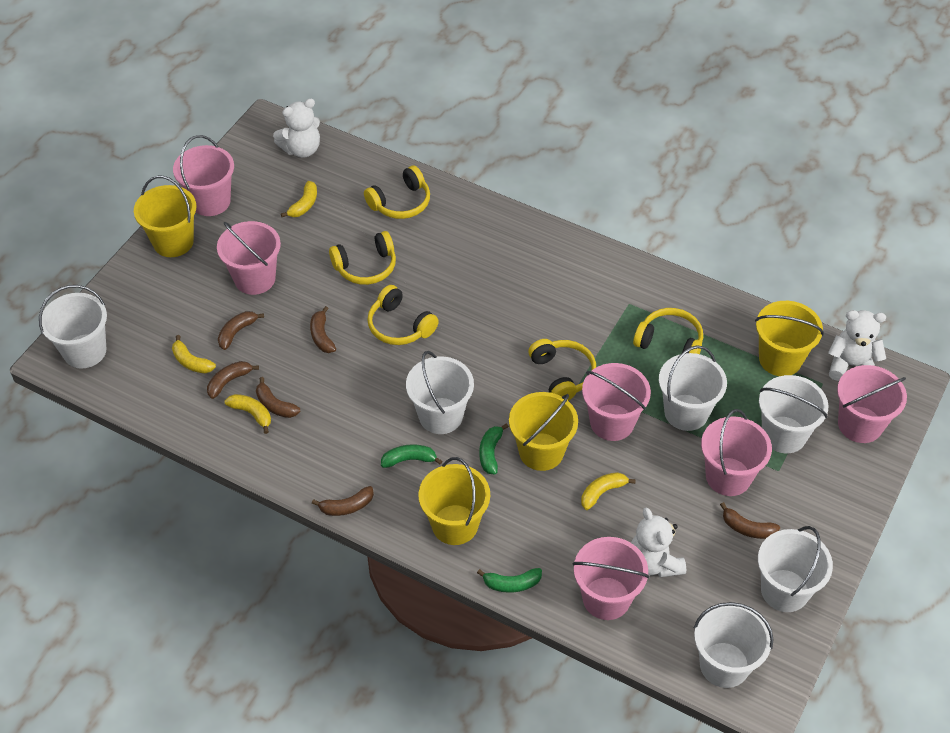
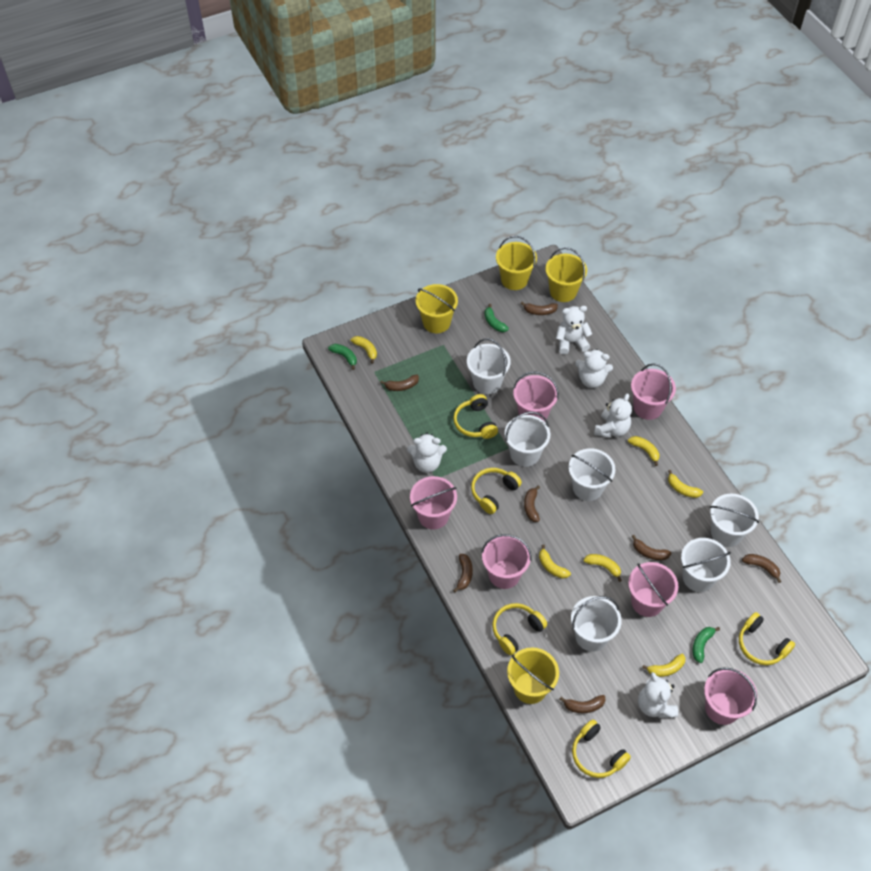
brown banana: [207,361,259,399] [218,311,264,350] [256,377,300,418] [310,306,336,353] [312,486,374,516] [720,502,780,539] = 6 -> [380,375,419,391] [453,554,473,592] [520,302,558,315] [524,485,540,522] [559,695,606,713] [632,535,671,560] [742,554,781,583] = 7
white teddy bear: [273,98,320,158] [631,508,686,577] [828,310,886,381] = 3 -> [407,433,447,473] [556,306,592,355] [575,349,613,388] [594,393,632,438] [638,672,678,718] = 5
yellow banana: [172,335,216,373] [225,394,271,434] [281,181,317,217] [581,472,636,510] = 4 -> [351,336,377,364] [539,545,571,579] [584,554,622,582] [628,436,659,466] [642,654,686,677] [668,470,703,498] = 6

